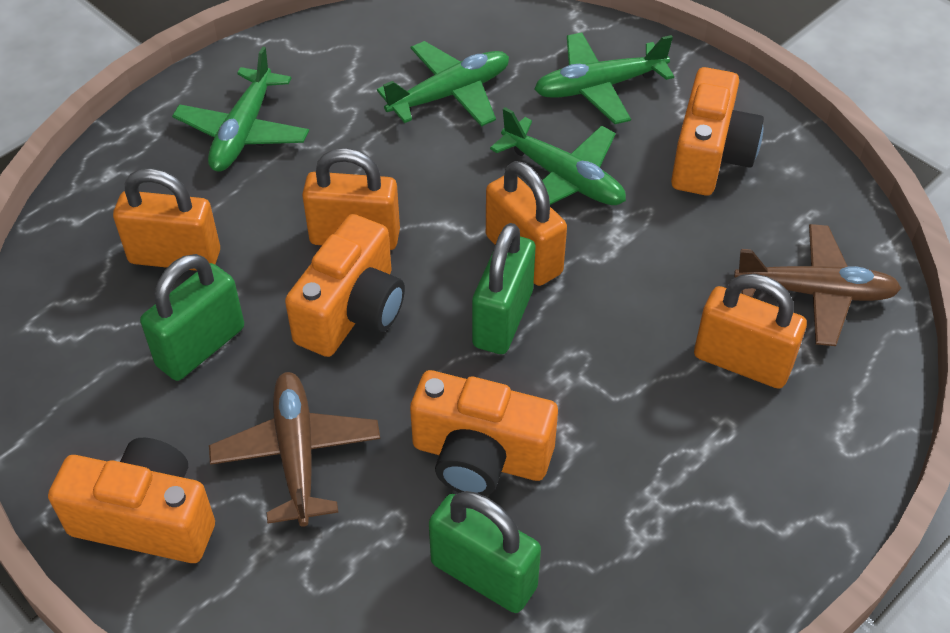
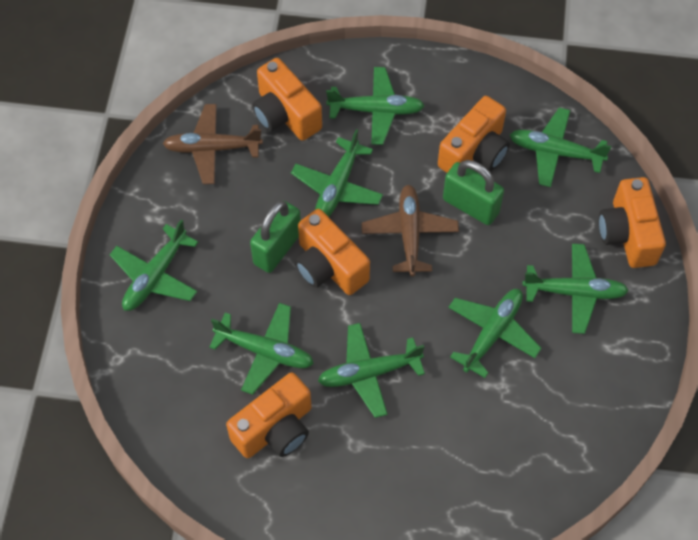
green padlock: [140,254,244,381] [429,491,541,613] [472,223,536,354] = 3 -> [250,201,301,273] [443,160,504,225] = 2
green plane: [172,46,309,171] [377,41,509,127] [490,107,626,205] [534,32,674,124] = 4 -> [110,220,198,311] [209,303,314,395] [291,129,383,217] [318,323,425,418] [326,67,425,145] [448,289,542,378] [510,107,611,187] [522,244,629,334] = 8
orange camera: [48,438,215,563] [285,214,405,357] [410,370,558,496] [671,67,764,195] = 4 -> [226,372,312,458] [252,58,322,141] [295,209,370,295] [438,96,510,173] [598,177,666,268] = 5
orange padlock: [113,168,220,271] [302,148,400,250] [486,161,567,286] [694,274,807,389] = 4 -> none = 0

